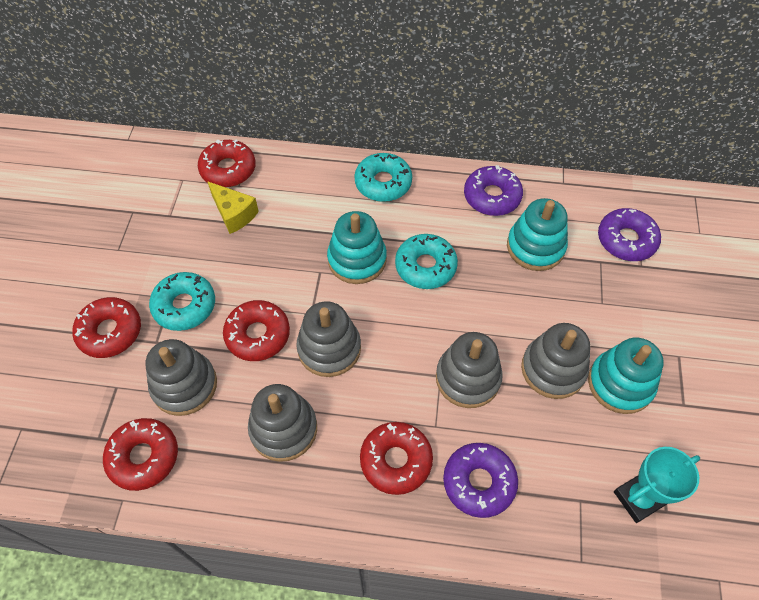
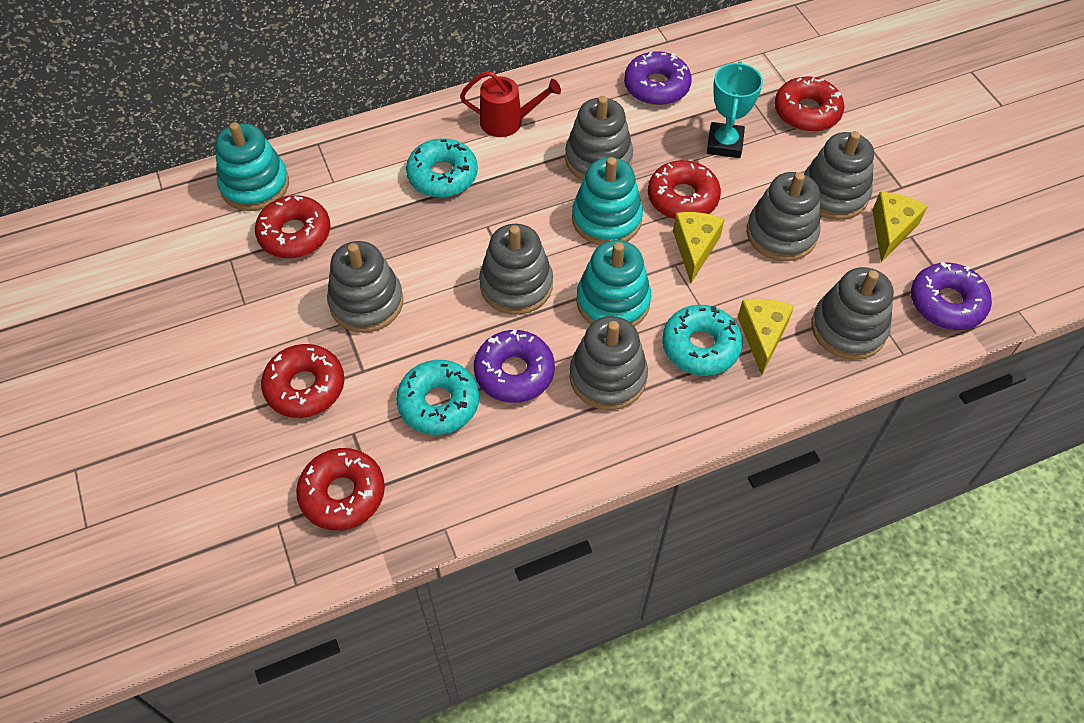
grey stacking toy: [145,339,217,416] [248,384,317,462] [296,302,361,377] [436,332,503,408] [521,323,590,399] = 5 -> [327,241,403,333] [479,224,553,315] [565,96,633,181] [570,316,648,410] [747,172,821,261] [804,131,874,220] [811,267,894,360] = 7
red watering can: none = 0 -> [460,71,561,137] = 1
yellow cheese: [207,181,259,234] = 1 -> [673,212,725,283] [738,299,794,375] [872,192,928,262] = 3

